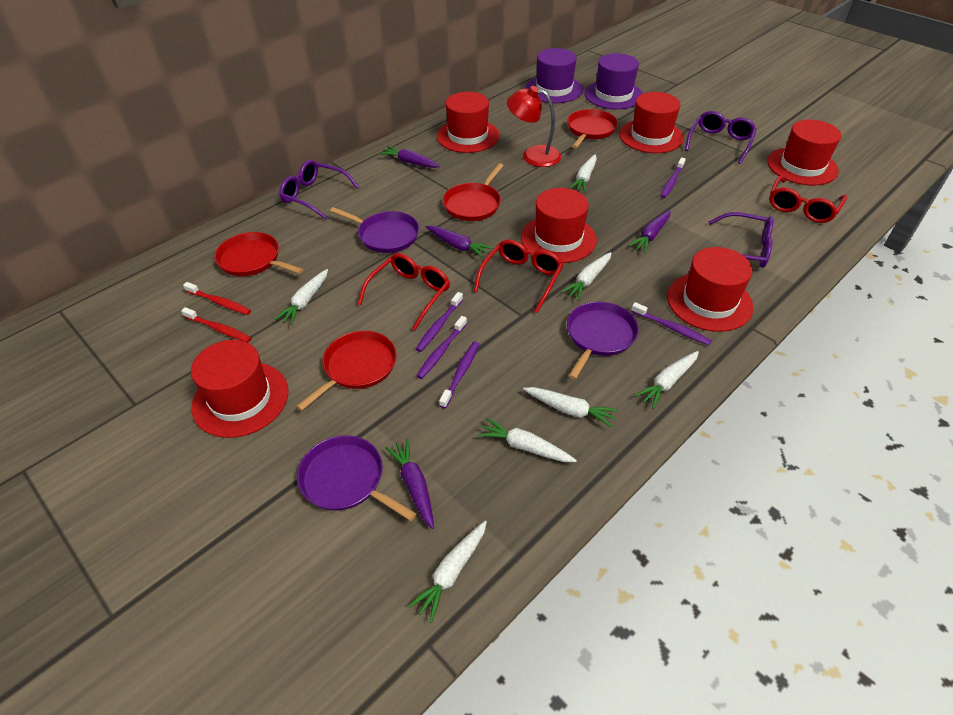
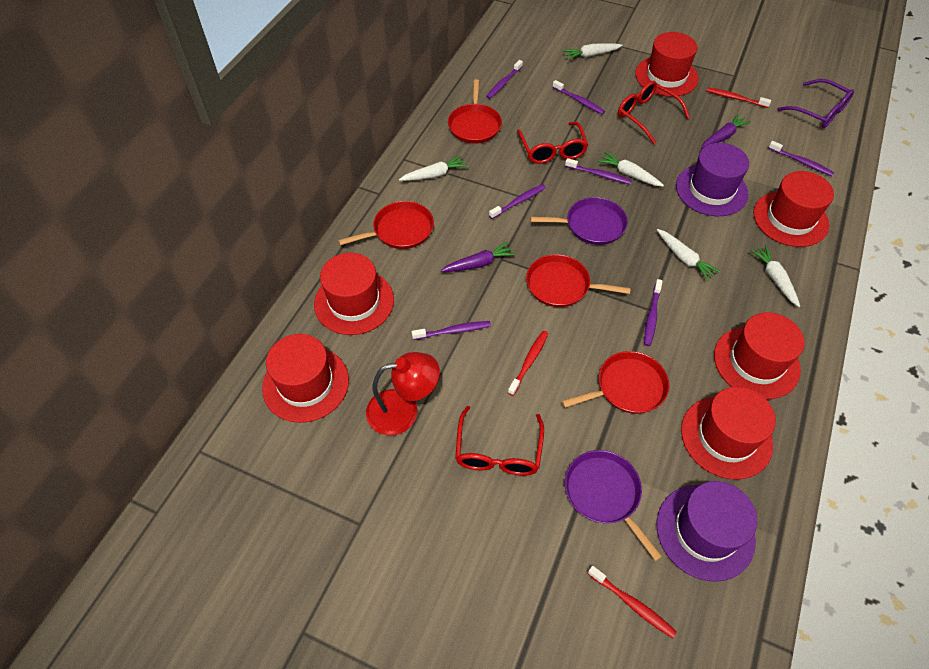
purple carrot: [379,146,440,168] [385,439,434,529] [426,226,493,258] [629,210,671,253] = 4 -> [441,242,516,272] [701,114,751,148] = 2
purple glasses: [279,160,359,219] [685,111,757,164] [708,212,774,268] = 3 -> [777,79,854,128] = 1
purple pan: [297,435,417,521] [330,207,419,253] [567,302,639,380] = 3 -> [530,197,628,245] [565,450,663,561] = 2
purple toothbrush: [416,292,463,352] [416,316,467,379] [439,341,479,408] [631,302,712,345] [661,157,686,198] = 5 -> [412,321,491,340] [486,60,523,99] [489,184,546,219] [553,80,605,114] [565,158,632,184] [644,279,663,346] [768,141,834,176] = 7
red toothbrush: [181,307,252,342] [183,282,251,315] = 2 -> [508,331,549,396] [588,566,677,638] [706,88,771,108] = 3
white carrot: [274,269,328,325] [408,521,487,623] [477,417,577,462] [523,387,619,428] [561,252,611,300] [569,154,597,193] [634,351,699,409] = 7 -> [399,155,468,181] [563,43,623,60] [597,151,664,186] [657,229,721,281] [750,245,800,307] = 5

